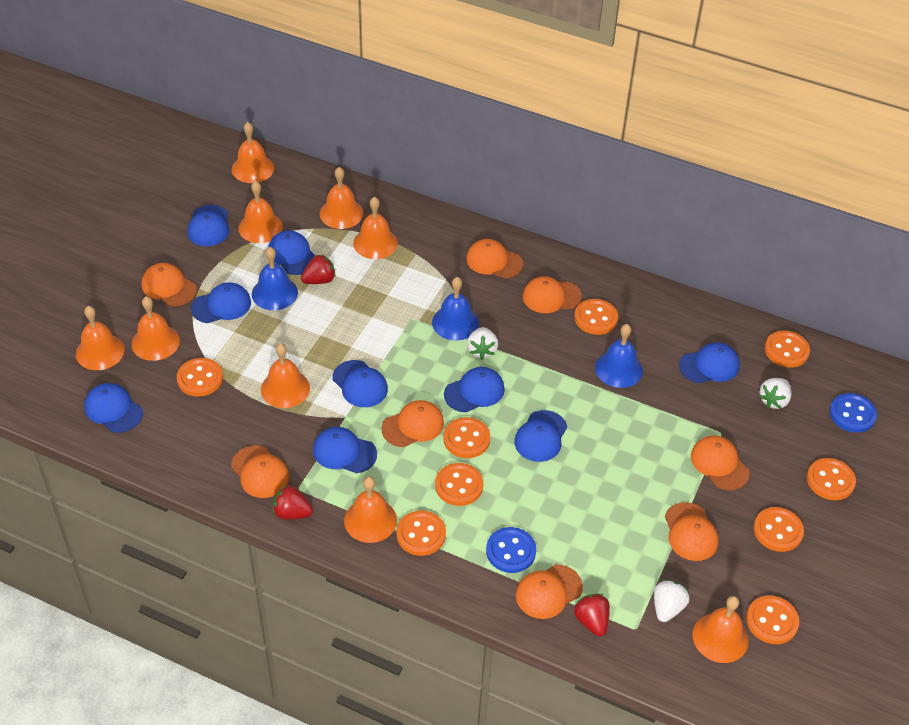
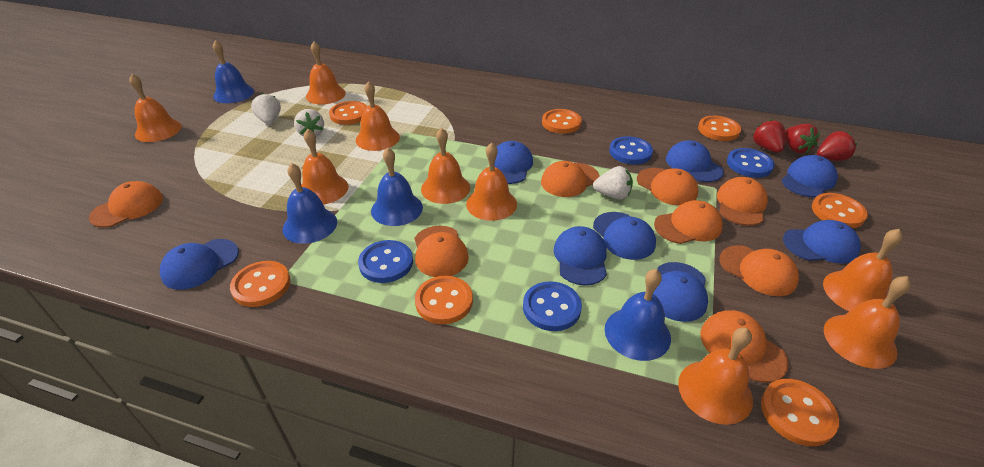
blue bell: [252,247,298,310] [432,277,479,340] [595,324,643,388] = 3 -> [213,40,254,103] [282,163,337,244] [371,147,423,226] [605,269,671,361] = 4
blue button: [486,527,536,573] [830,393,877,433] = 2 -> [358,240,413,283] [523,281,582,331] [609,136,653,165] [727,148,775,178] = 4
blue cap: [84,383,143,433] [187,205,229,246] [191,282,251,323] [268,230,315,275] [313,427,377,473] [332,360,388,407] [444,367,505,412] [514,410,567,462] [679,342,740,383] = 9 -> [160,239,239,290] [494,141,533,184] [554,226,607,286] [593,212,656,260] [653,262,708,322] [666,140,724,182] [781,155,838,197] [783,220,861,264] = 8
orange button: [177,358,223,397] [397,511,446,556] [435,463,483,506] [443,417,490,458] [574,299,618,335] [746,595,799,644] [754,507,804,552] [765,331,810,368] [807,458,856,500] = 9 -> [230,261,291,307] [329,101,367,125] [415,276,473,324] [542,109,582,134] [698,116,741,141] [761,379,839,446] [812,193,868,228] = 7

